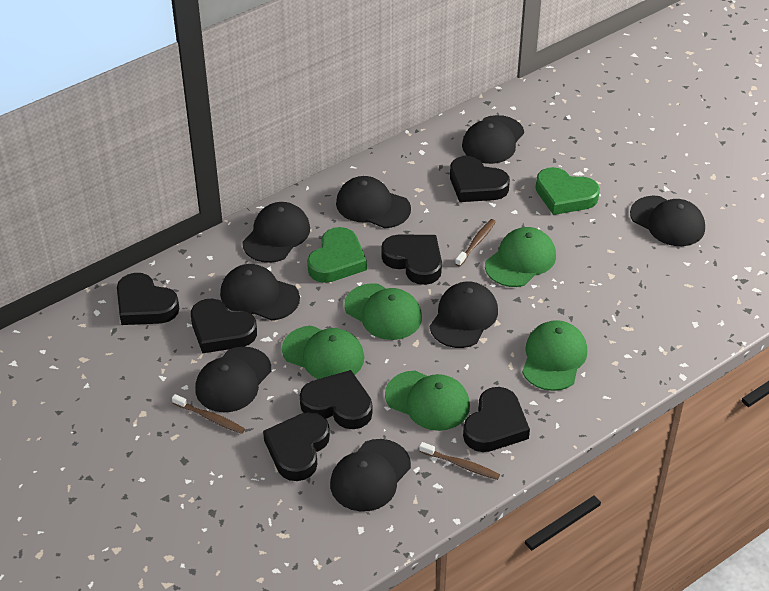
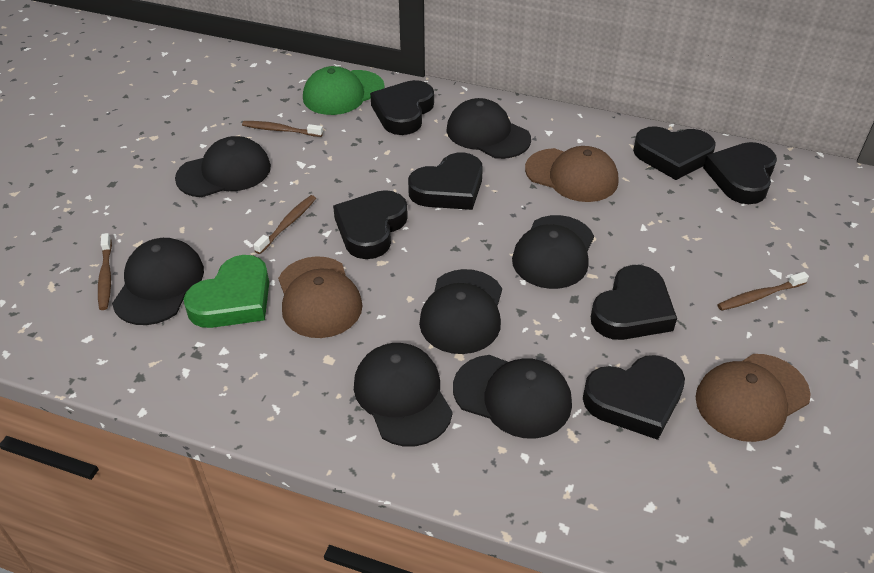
black cap: [195,347,271,412] [220,264,300,321] [242,202,310,263] [330,439,411,512] [336,176,411,228] [430,281,498,348] [462,115,524,164] [630,196,705,246] = 8 -> [112,238,204,325] [175,136,271,197] [354,343,453,446] [419,269,502,354] [446,98,531,159] [453,355,572,439] [512,215,594,289] = 7
brown cap: none = 0 -> [278,256,362,338] [525,146,618,202] [696,354,811,442] = 3
brown toothbrush: [172,394,245,434] [419,442,500,480] [455,219,496,267] = 3 -> [98,233,112,310] [242,121,323,137] [253,195,316,254] [717,272,809,311] = 4
green cap: [282,326,364,379] [344,283,422,340] [385,370,470,431] [485,227,556,287] [522,320,587,391] = 5 -> [303,66,385,115] = 1
green heart: [307,227,367,283] [536,167,600,215] = 2 -> [184,255,269,328] = 1

